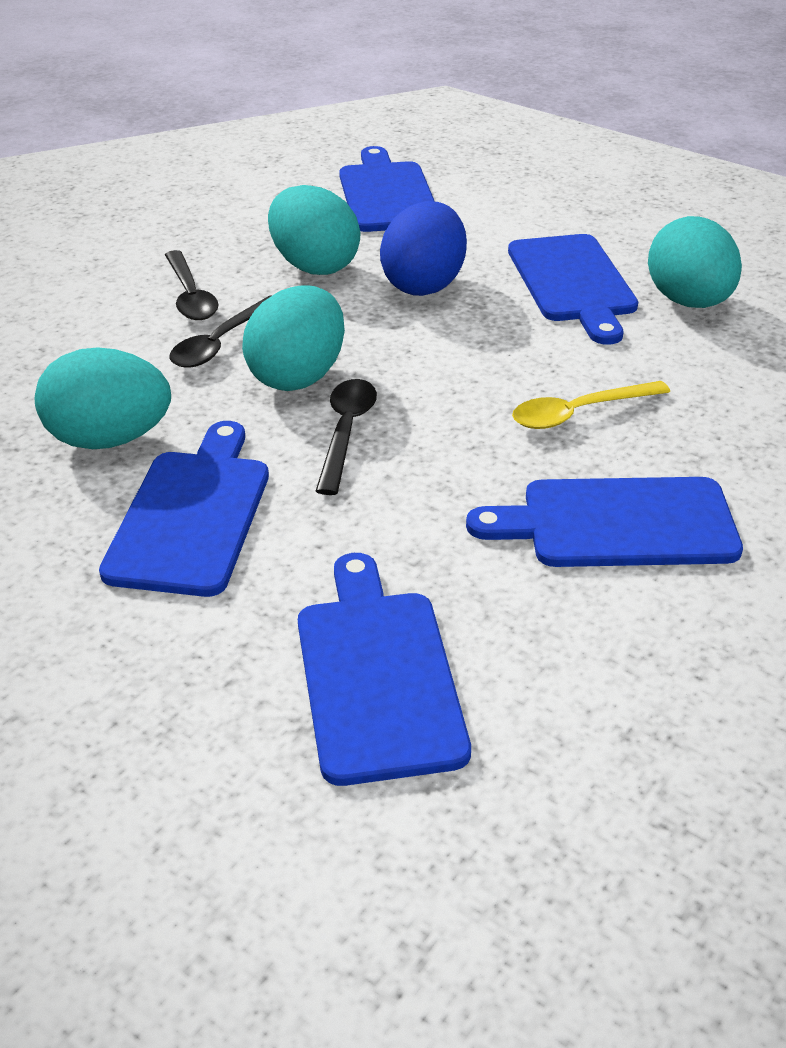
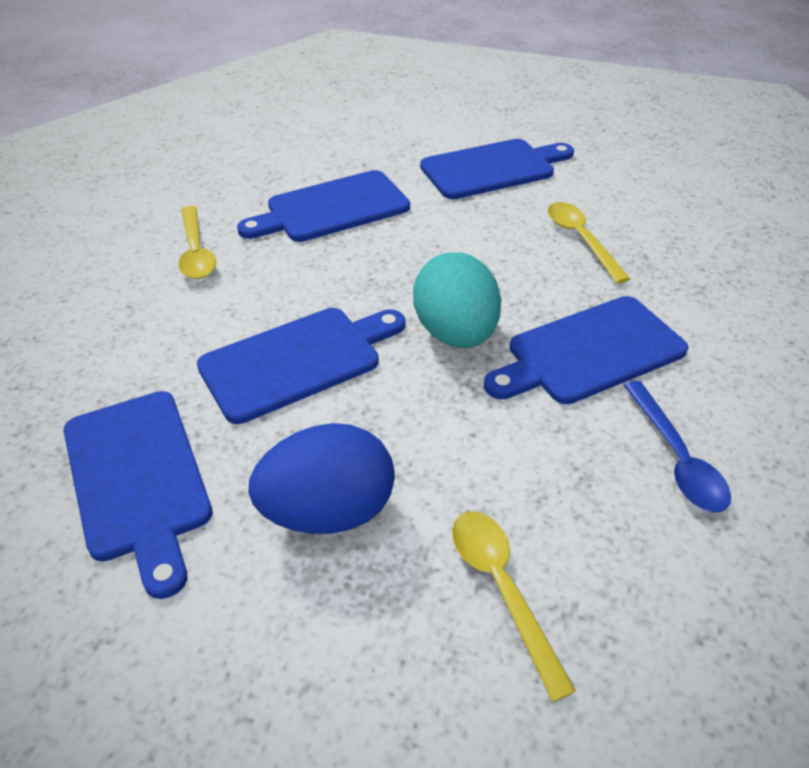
black spoon: [165,250,219,320] [169,296,271,368] [316,379,377,495] = 3 -> none = 0
blue spoon: none = 0 -> [624,381,731,512] = 1
turquoise egg: [35,347,171,449] [242,285,345,391] [268,185,361,275] [648,216,742,308] = 4 -> [413,252,501,348] = 1
yellow spoon: [512,381,670,429] = 1 -> [178,206,216,279] [452,511,576,702] [548,202,630,284] = 3

